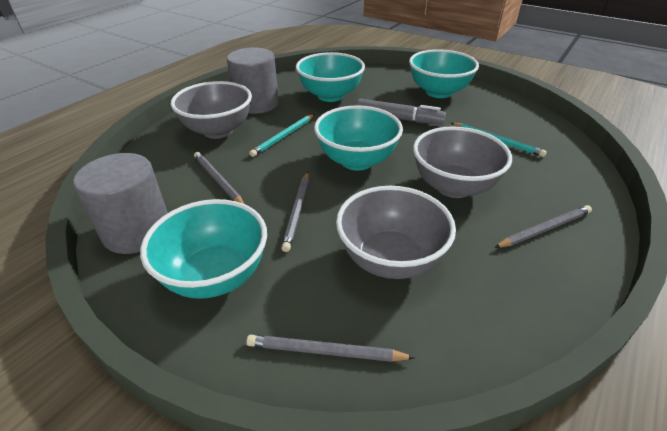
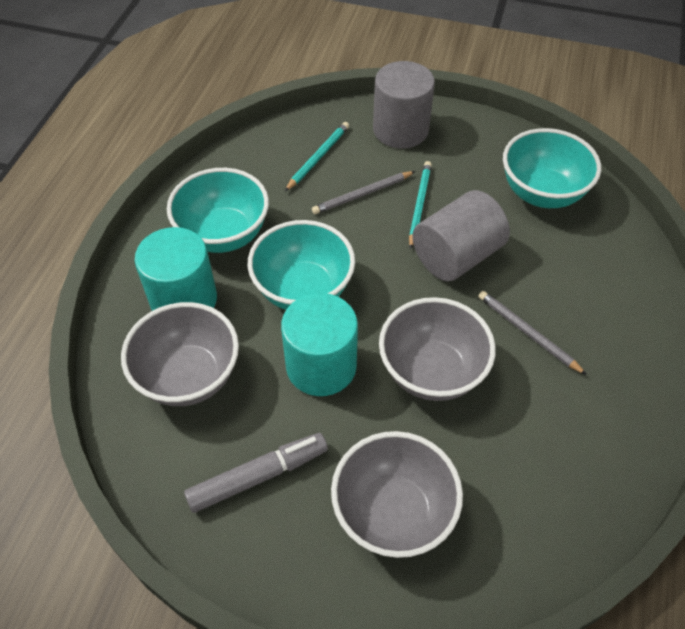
grey pencil: [194,152,244,204] [246,335,415,362] [281,172,309,252] [494,205,592,248] = 4 -> [312,171,415,214] [478,291,587,375] = 2
turquoise bowl: [140,199,267,299] [296,52,365,102] [314,105,403,171] [409,49,479,98] = 4 -> [167,168,269,253] [248,220,355,310] [503,128,601,208] = 3
turquoise cylinder: none = 0 -> [135,227,217,311] [281,293,358,396] = 2

